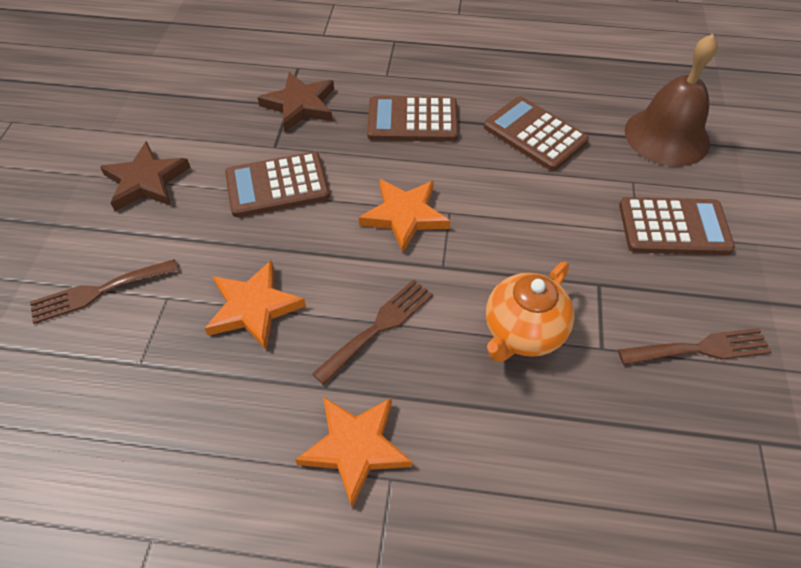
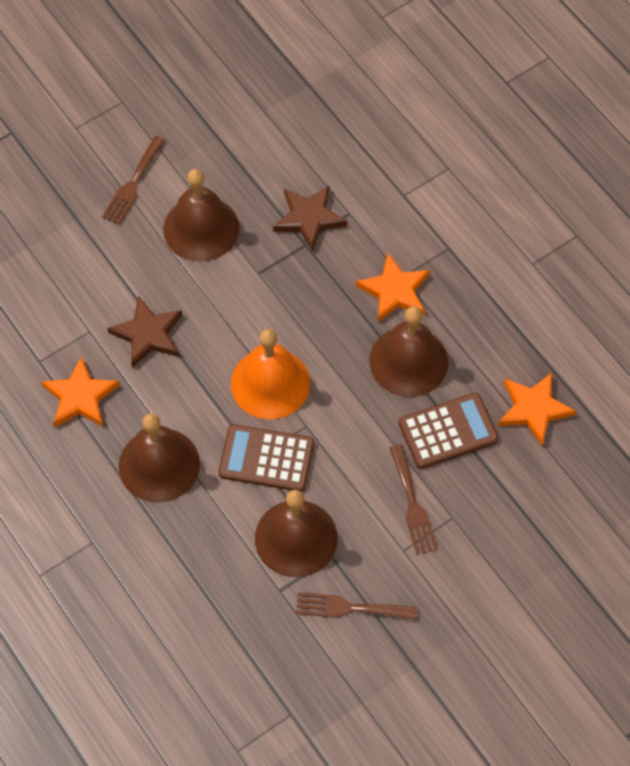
brown bell: [625,34,718,166] = 1 -> [119,413,200,503] [163,169,239,262] [255,490,338,577] [370,306,448,397] = 4
brown calculator: [225,152,330,217] [367,96,458,142] [484,96,589,171] [619,197,735,255] = 4 -> [218,424,314,492] [399,393,499,469] = 2
orange bell: none = 0 -> [231,329,310,419] = 1
orange teapot: [486,262,575,362] = 1 -> none = 0

